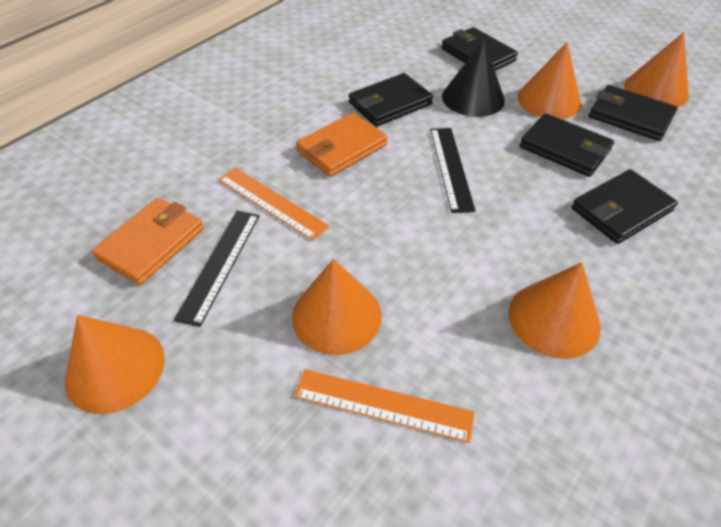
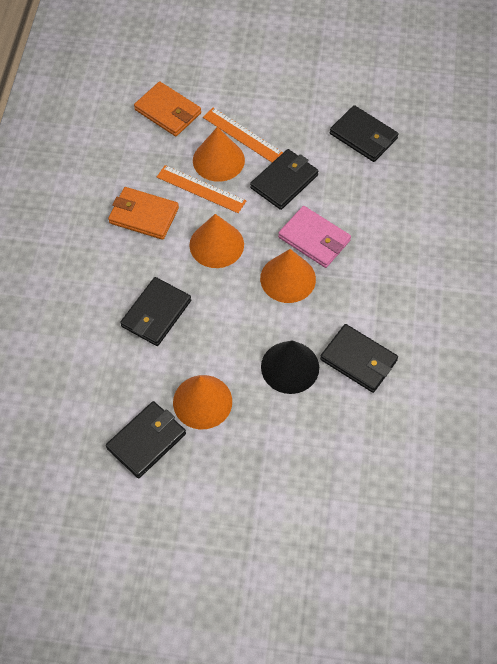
black ruler: [174,211,260,327] [430,128,476,213] = 2 -> none = 0
orange cone: [65,315,165,414] [292,259,382,355] [508,262,601,359] [517,42,581,119] [624,32,689,107] = 5 -> [173,375,232,429] [189,214,244,268] [193,127,245,182] [260,249,316,303] = 4
pink wallet: none = 0 -> [278,206,351,268] = 1

